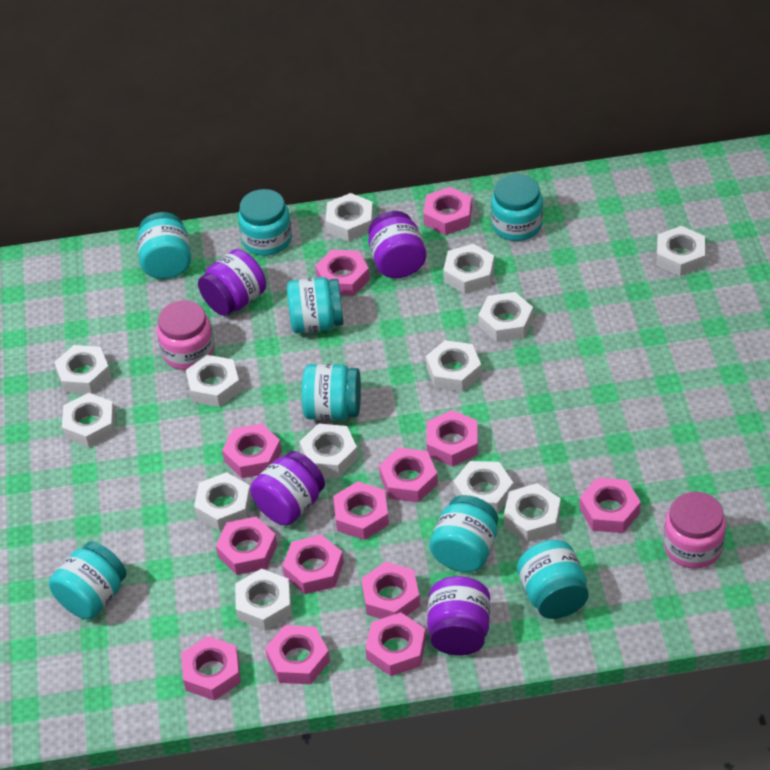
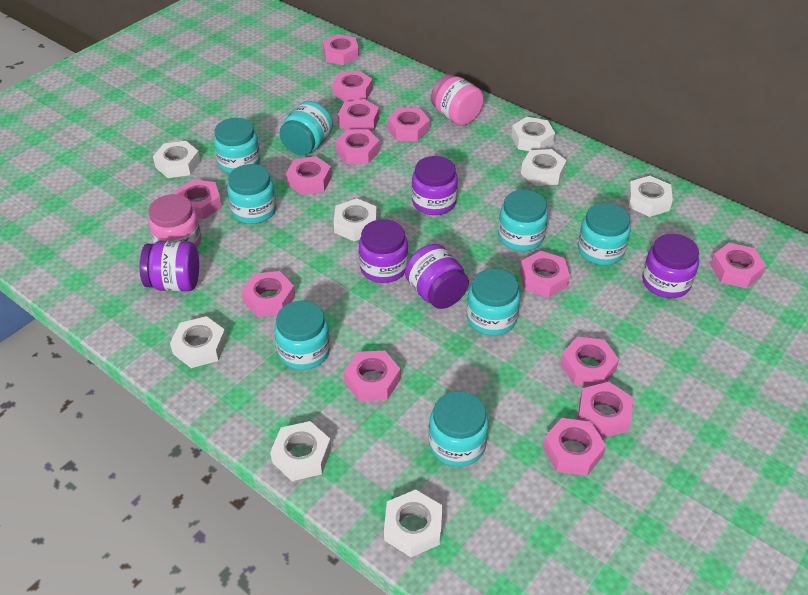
pink nut: [181,636,241,700] [216,517,277,575] [222,424,282,478] [265,625,330,684] [282,534,344,594] [315,249,370,296] [333,481,389,540] [361,562,420,619] [365,612,426,676] [379,447,438,503] [423,187,472,235] [426,410,478,467] [579,478,641,533] = 13 -> [175,179,222,219] [241,271,295,317] [286,156,332,195] [323,34,359,65] [332,70,373,102] [335,129,380,164] [338,99,379,131] [344,351,400,401] [387,107,430,141] [520,251,570,298] [543,418,606,476] [560,337,619,386] [577,382,633,438] [710,243,766,289] = 14
purple jar: [198,249,266,316] [250,451,325,525] [368,211,426,278] [427,576,490,656] = 4 -> [139,241,199,291] [359,219,408,283] [405,244,469,309] [412,156,458,215] [642,234,699,298] = 5
white nut: [54,345,111,394] [62,393,115,448] [186,355,241,407] [194,472,252,531] [235,568,292,631] [300,423,358,477] [326,193,373,241] [426,340,482,392] [443,244,494,294] [453,461,513,514] [478,292,533,342] [504,483,561,542] [656,226,705,276] = 13 -> [153,141,201,178] [170,316,227,368] [270,421,331,481] [334,198,377,241] [384,489,442,557] [511,117,555,151] [521,149,567,186] [628,176,673,217] = 8

